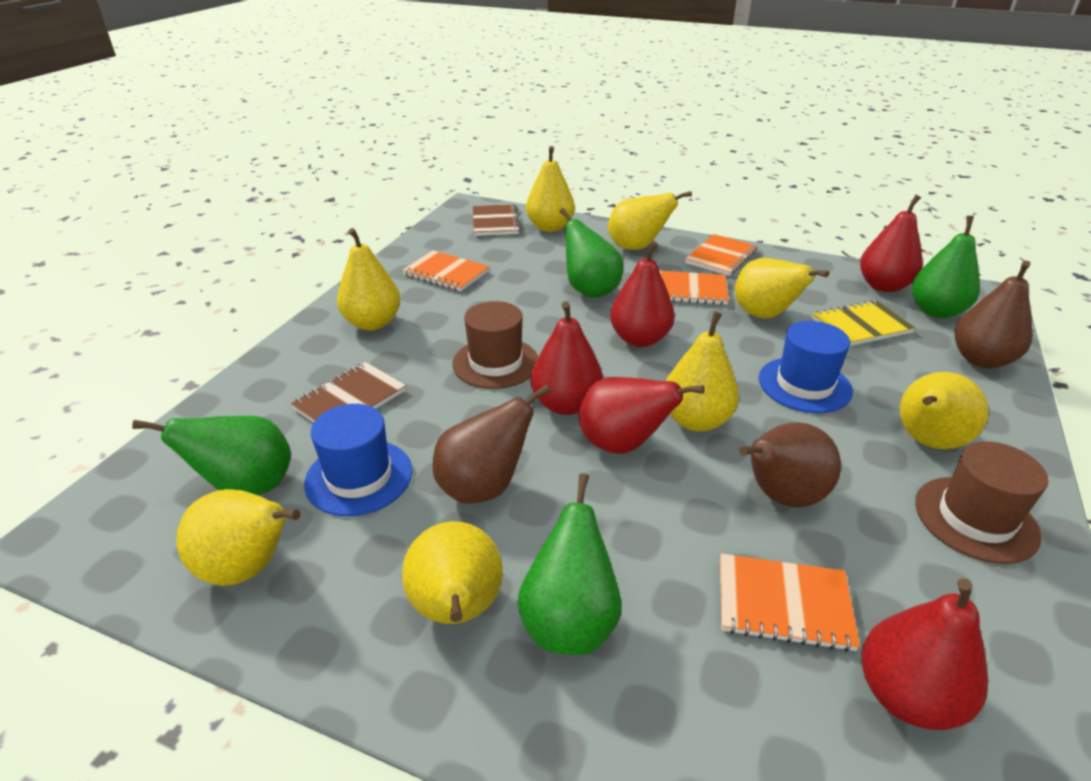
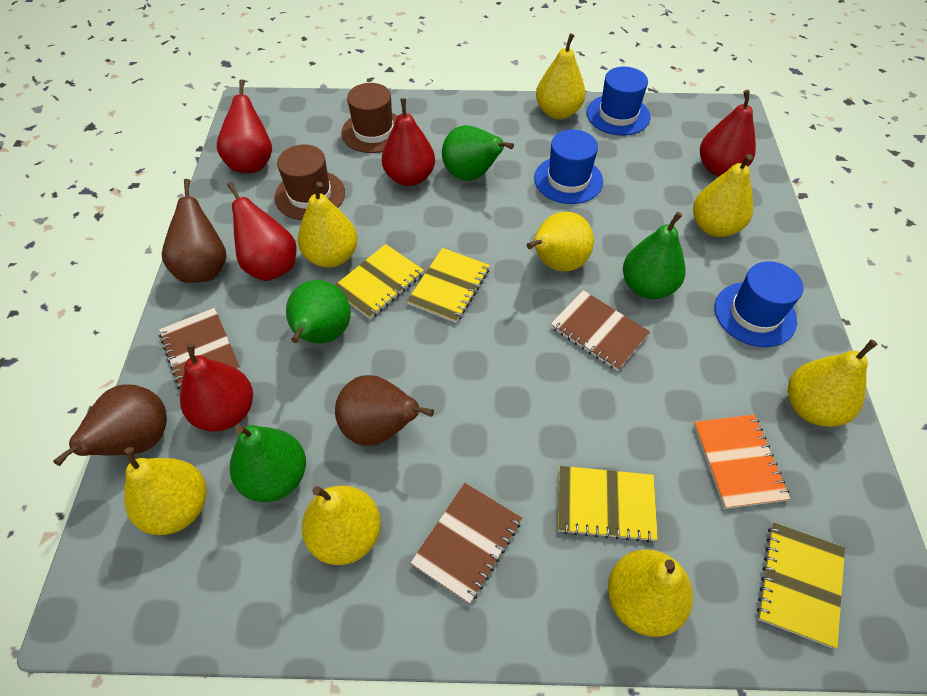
blue hat: [304,404,412,516] [759,321,853,413] = 2 -> [534,130,603,204] [587,67,651,136] [715,261,803,347] = 3
brown notebook: [291,362,406,423] [473,204,521,236] = 2 -> [159,308,240,391] [410,483,522,604] [551,290,650,371] = 3
orange notebook: [403,250,489,292] [659,270,729,305] [685,234,757,276] [720,554,860,652] = 4 -> [694,415,790,509] = 1
yellow notebook: [812,300,915,346] = 1 -> [335,244,424,319] [407,248,490,323] [558,466,658,543] [757,522,845,648] = 4

